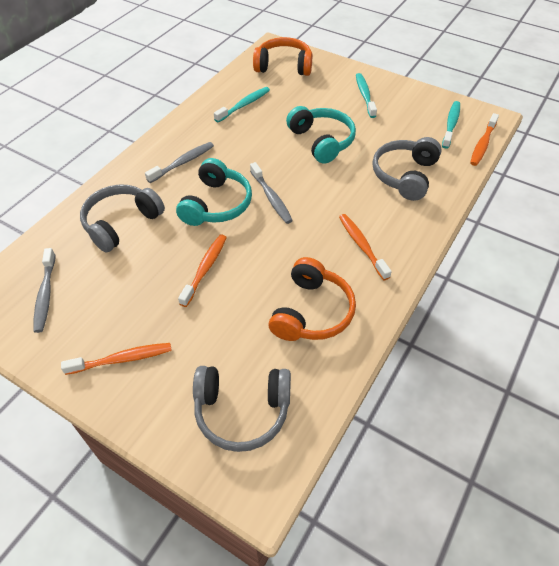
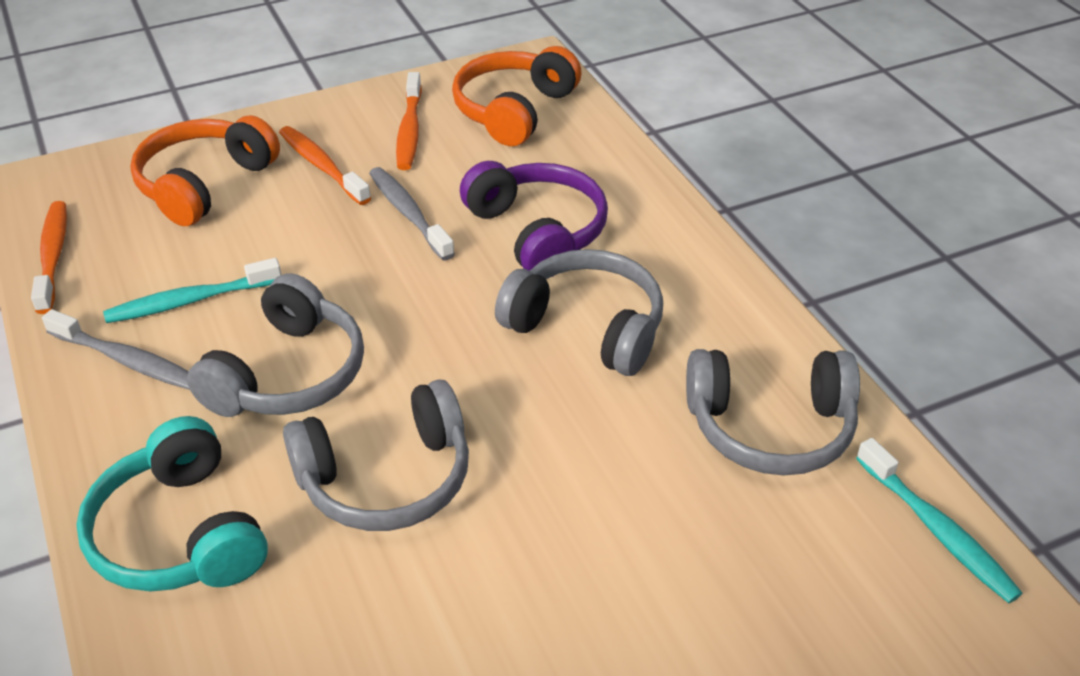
grey headphones: [80,184,165,252] [193,366,291,452] [373,137,442,201] = 3 -> [187,273,364,417] [283,379,469,531] [495,249,663,376] [686,349,860,475] = 4
grey toothbrush: [34,248,56,333] [145,142,214,183] [250,162,293,224] = 3 -> [42,309,190,390] [369,167,455,260] = 2
orange toothbrush: [61,343,172,375] [178,234,227,307] [339,214,392,280] [470,113,499,166] = 4 -> [31,201,67,314] [279,126,371,205] [396,72,422,170] = 3
purple headphones: none = 0 -> [460,161,608,277] = 1
turquoise headphones: [176,158,252,226] [286,106,356,164] = 2 -> [76,416,268,591] = 1
turquoise toothbrush: [214,87,270,123] [356,73,377,118] [442,101,460,149] = 3 -> [103,258,281,323] [856,438,1023,603] = 2

